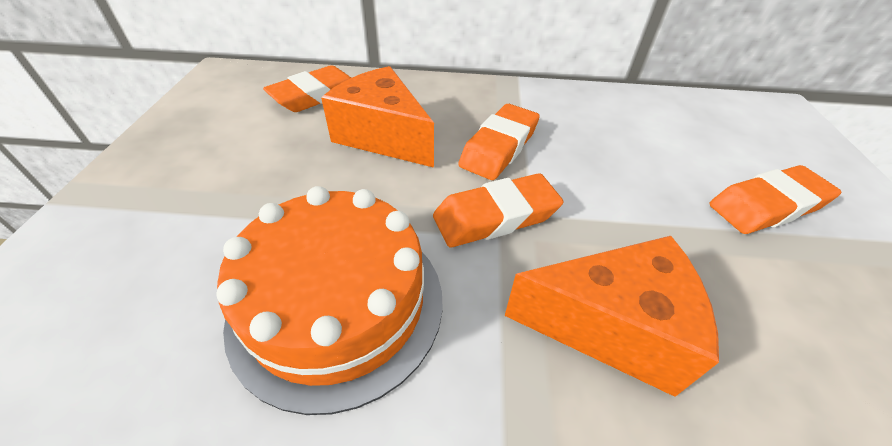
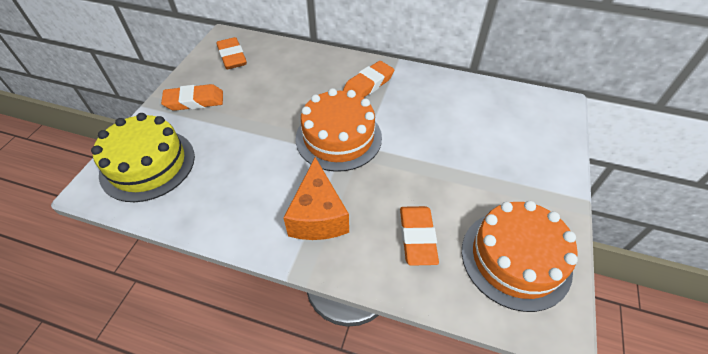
orange cake: [216,186,443,415] = 1 -> [295,88,382,172] [462,201,578,312] = 2
orange cheese: [321,66,434,168] [505,236,719,397] = 2 -> [283,157,349,240] = 1
yellow cake: none = 0 -> [91,113,195,202] = 1

